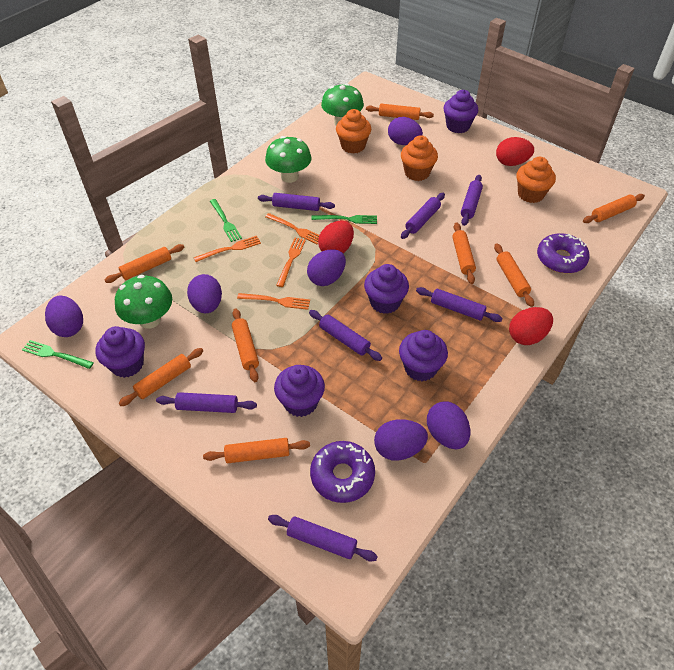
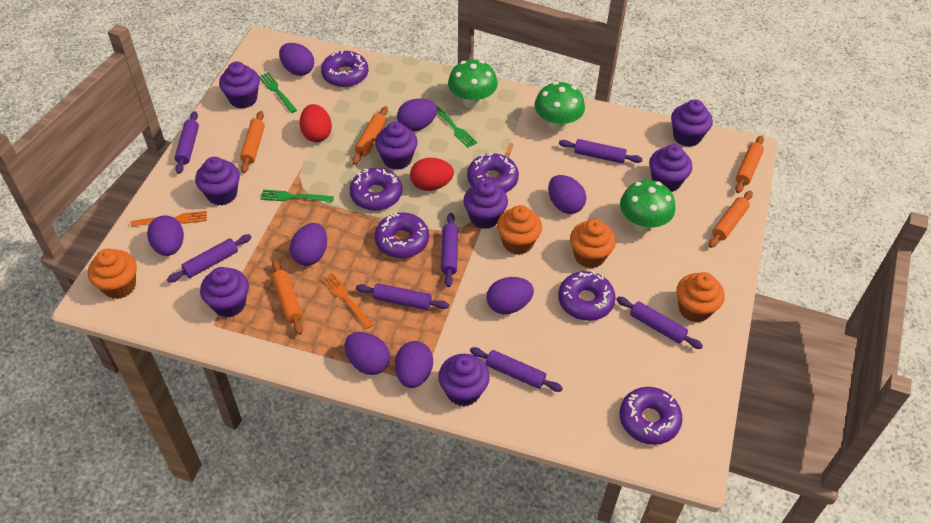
orange cupcake: [336,109,371,154] [401,135,438,181] [516,157,556,203] = 3 -> [88,249,137,299] [497,205,542,255] [570,219,616,268] [676,272,725,322] = 4
orange fork: [194,236,261,262] [237,293,310,310] [265,213,319,244] [276,238,306,287] = 4 -> [131,211,207,227] [322,273,373,329] = 2
orange rolling pin: [105,244,184,283] [119,348,203,406] [203,438,310,463] [232,308,259,382] [366,104,434,120] [452,222,476,284] [494,243,534,307] [583,194,645,223] = 8 -> [240,111,265,173] [272,260,303,335] [352,106,388,165] [709,191,753,248] [735,135,764,193] = 5
purple cupcake: [96,326,145,378] [274,365,325,417] [364,264,409,314] [399,330,448,381] [444,90,478,133] = 5 -> [195,157,240,206] [200,267,249,318] [219,61,260,109] [375,122,418,170] [438,354,490,406] [463,180,508,229] [649,144,692,192] [671,99,713,147] = 8
purple donut: [310,441,375,503] [537,233,590,273] = 2 -> [321,50,368,87] [350,168,402,211] [375,212,429,258] [467,152,519,193] [558,271,616,321] [620,387,682,445] = 6
purple egg: [45,295,83,337] [187,274,222,313] [307,249,346,286] [374,419,428,461] [388,117,423,145] [427,402,470,449] = 6 -> [147,215,184,256] [279,43,314,76] [290,223,327,266] [345,332,390,375] [395,341,433,388] [397,99,437,131] [486,277,534,314] [548,175,586,214] = 8
red egg: [318,221,354,253] [496,137,534,166] [509,307,553,345] = 3 -> [300,104,332,142] [410,158,454,191] = 2

